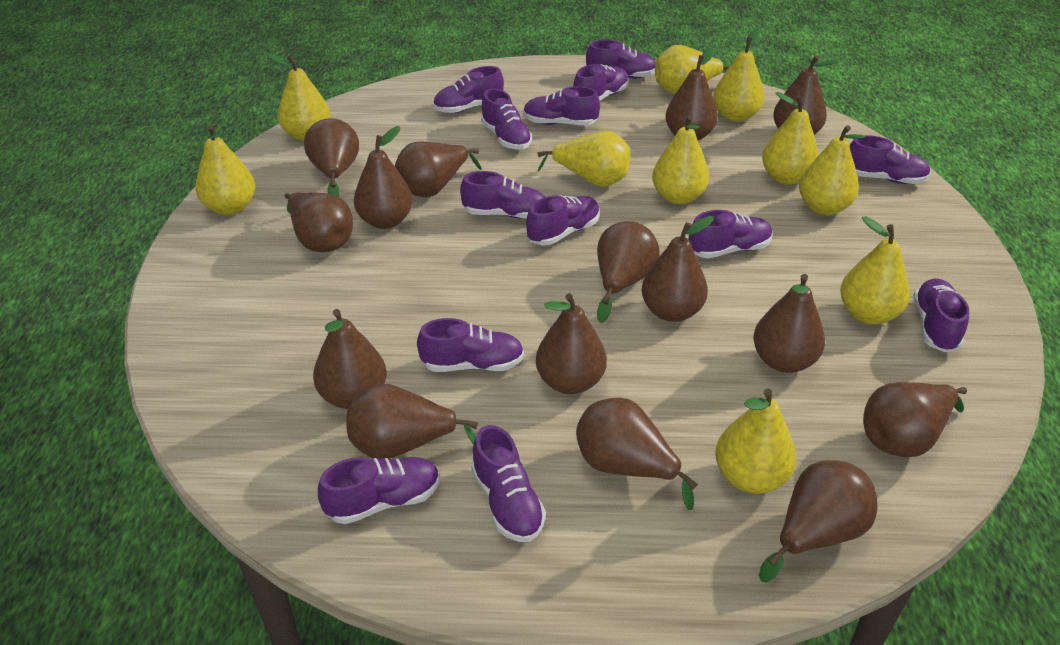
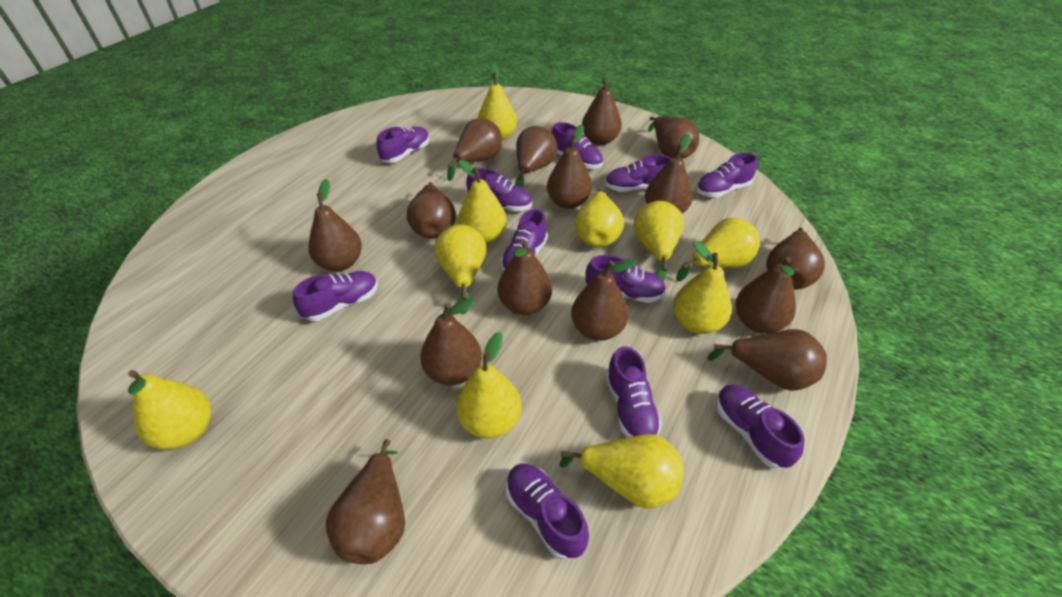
purple shoe: [318,457,440,524] [417,318,524,372] [433,66,504,113] [460,171,545,219] [471,425,546,542] [481,88,532,150] [523,86,600,126] [526,195,600,245] [573,64,629,101] [586,40,656,78] [689,210,773,258] [850,135,931,184] [913,278,969,352] = 13 -> [293,271,378,321] [376,127,430,163] [466,168,532,211] [501,209,548,271] [506,464,589,560] [551,122,603,169] [585,255,666,303] [605,155,670,192] [606,346,662,437] [696,153,758,198] [716,385,805,469] = 11

